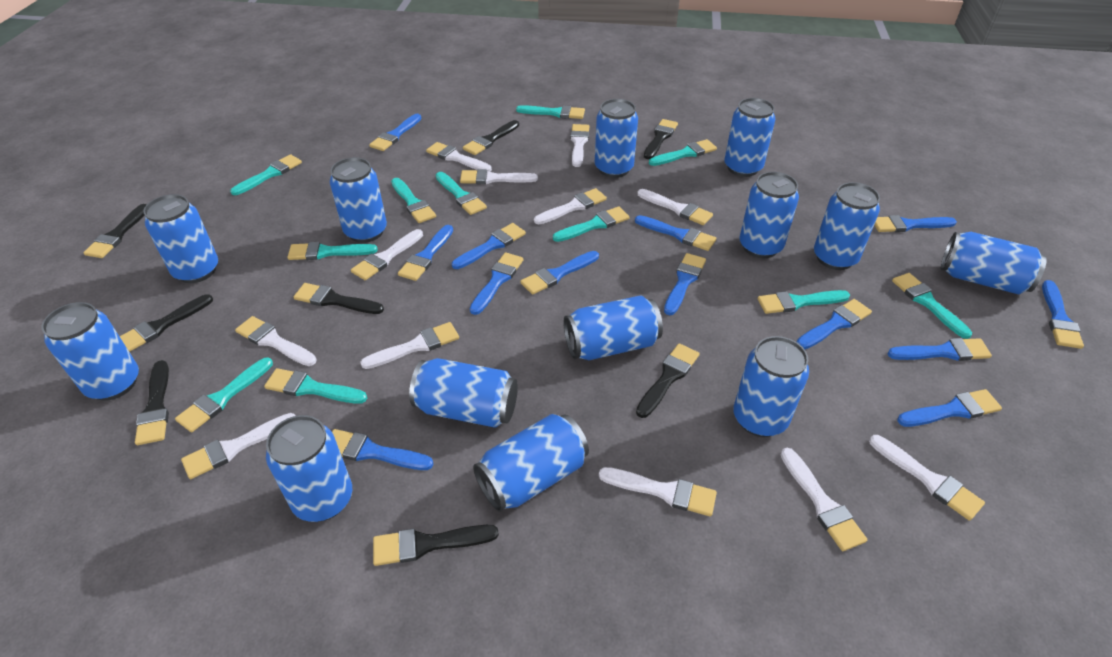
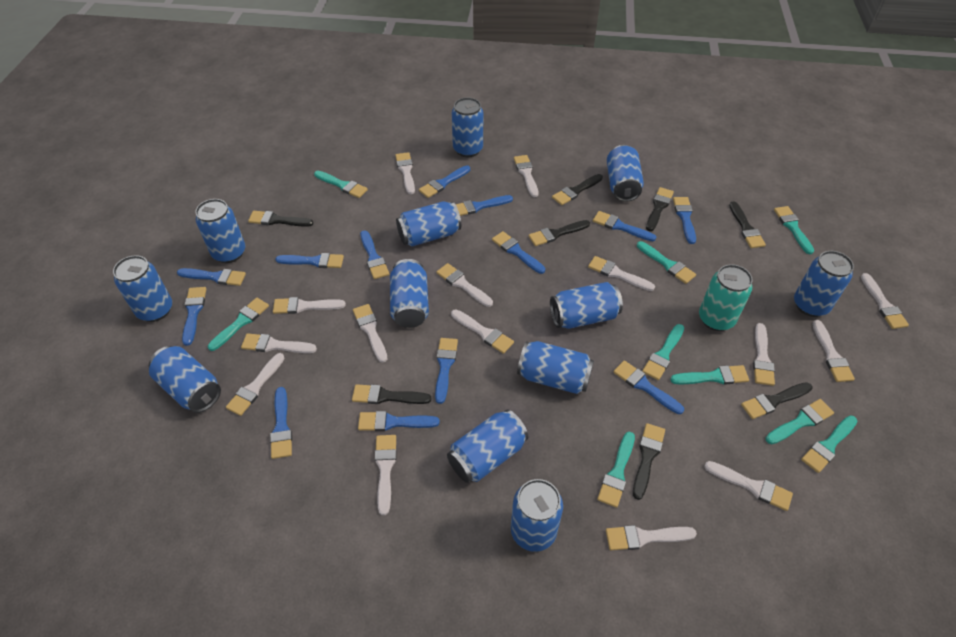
blue can: [41,302,139,401] [143,194,218,283] [266,415,352,522] [330,157,387,243] [409,358,518,428] [473,414,589,512] [564,295,663,360] [595,99,638,178] [724,98,775,177] [733,336,809,437] [739,172,799,258] [814,182,880,270] [941,232,1047,294] = 13 -> [113,255,172,322] [149,346,221,413] [195,199,245,263] [390,259,429,328] [396,201,461,247] [447,410,528,483] [452,97,483,157] [511,479,563,552] [517,341,594,394] [550,282,623,329] [607,145,644,202] [794,251,854,317] = 12
turquoise brush: [175,358,273,432] [230,154,302,195] [264,368,367,404] [288,242,378,260] [391,178,436,223] [436,172,487,215] [516,105,585,119] [553,206,630,242] [649,139,717,166] [758,290,850,314] [892,273,972,339] = 11 -> [208,298,269,351] [314,171,368,198] [597,432,635,508] [637,241,696,284] [642,324,684,380] [670,365,749,385] [766,399,834,444] [774,206,814,254] [801,415,857,473] = 9
turquoise can: none = 0 -> [699,264,753,331] = 1
white brush: [181,413,295,479] [235,316,317,366] [351,229,423,280] [360,322,459,369] [426,142,492,172] [460,169,538,184] [534,188,607,224] [570,124,589,167] [599,467,717,516] [637,189,713,225] [781,448,867,551] [869,435,985,521] = 12 -> [226,353,284,416] [241,333,317,353] [273,297,346,314] [353,304,387,363] [375,435,397,515] [395,152,415,194] [437,263,493,307] [451,310,514,354] [514,155,538,197] [588,256,655,291] [606,525,697,550] [704,461,793,511] [753,323,775,386] [812,320,855,382] [861,273,909,329] = 15

